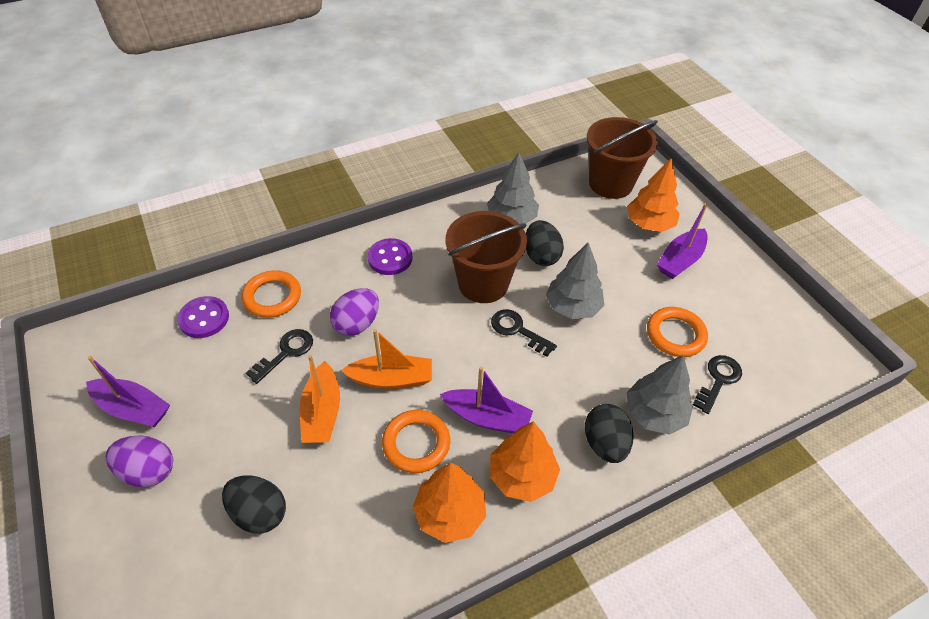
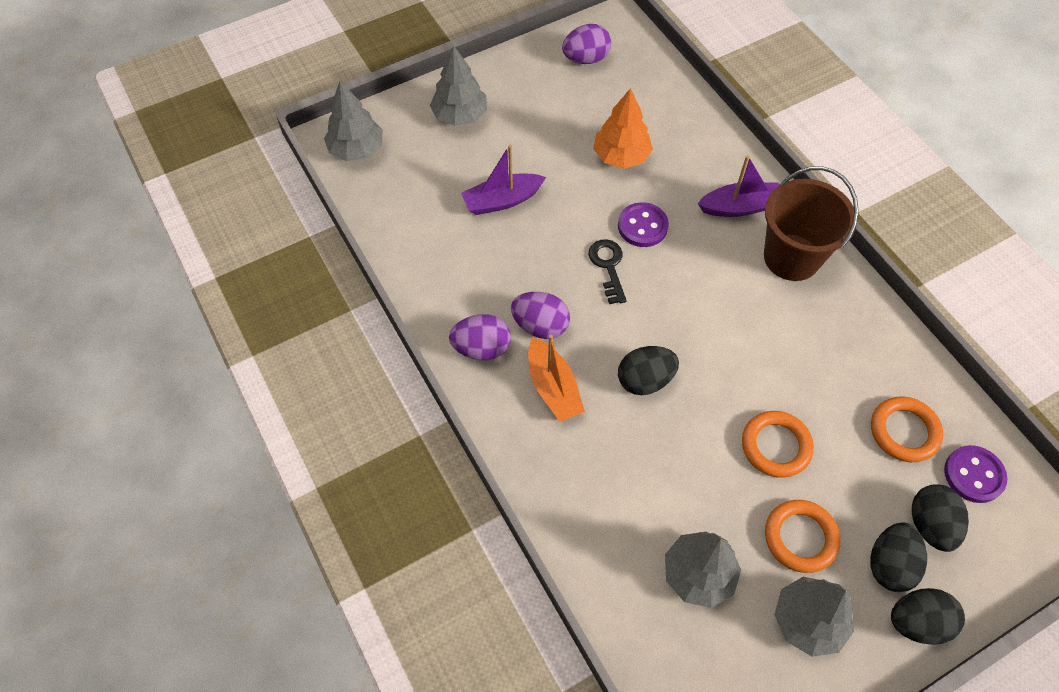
black egg: [222,475,286,534] [526,220,564,266] [585,404,634,463] = 3 -> [618,346,679,395] [870,522,927,592] [891,588,965,645] [912,484,969,552] = 4
black key: [246,329,313,384] [491,309,557,357] [693,355,742,414] = 3 -> [589,239,627,304] = 1
brown bucket: [445,211,527,303] [587,117,658,199] = 2 -> [764,167,859,281] = 1
grey tree: [487,152,539,224] [546,243,604,319] [627,355,693,435] = 3 -> [324,81,383,161] [430,45,487,126] [665,532,741,608] [774,577,854,657] = 4
orange boat: [300,355,340,443] [341,329,432,389] = 2 -> [528,335,585,422] = 1
orange tree: [413,462,486,543] [490,421,560,502] [627,159,680,232] = 3 -> [593,88,653,169] = 1
purple boat: [86,356,170,428] [440,367,533,434] [657,203,708,279] = 3 -> [461,145,546,215] [698,155,779,217] = 2
purple egg: [105,435,173,487] [330,288,379,336] = 2 -> [449,314,511,360] [511,292,570,339] [562,24,611,64] = 3

